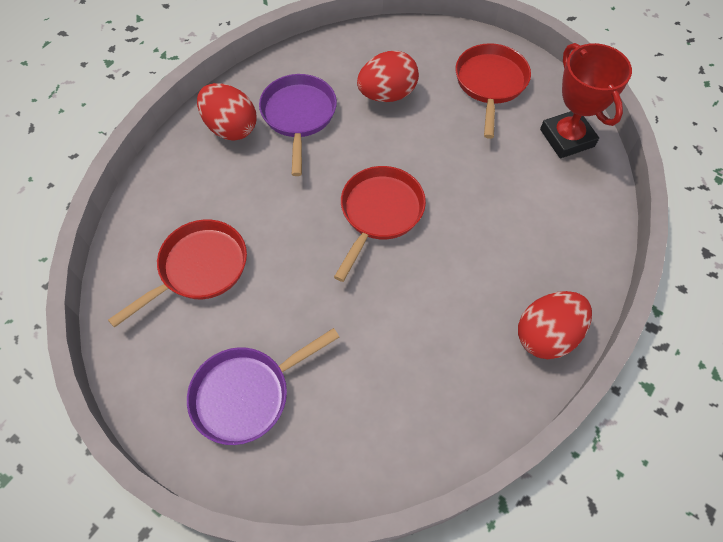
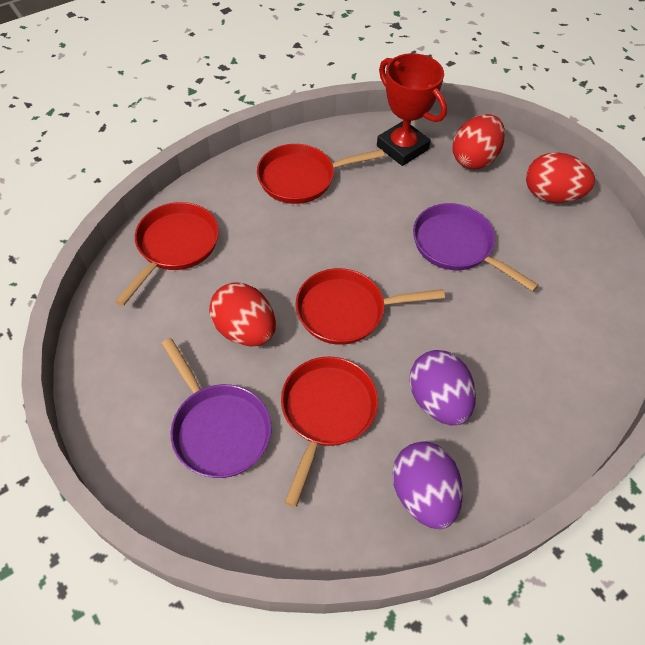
purple egg: none = 0 -> [392,442,463,529] [409,350,476,425] = 2
red pan: [108,219,247,328] [334,166,426,282] [456,43,531,139] = 3 -> [115,202,219,306] [257,144,384,204] [281,357,378,507] [296,268,445,345] = 4

